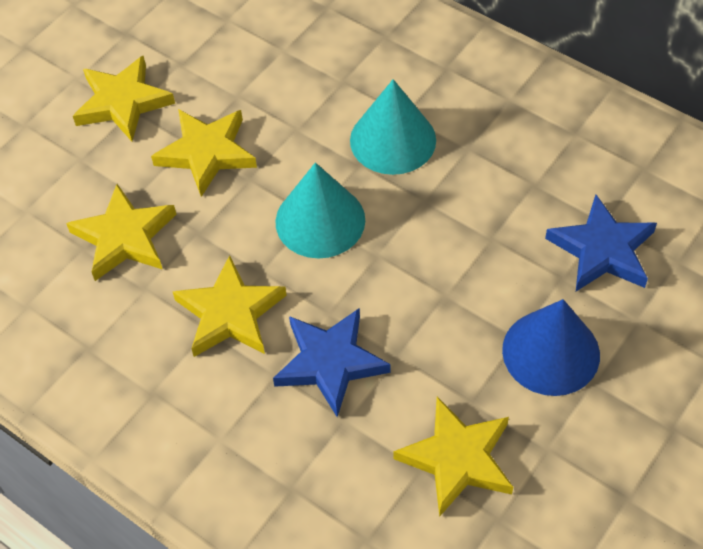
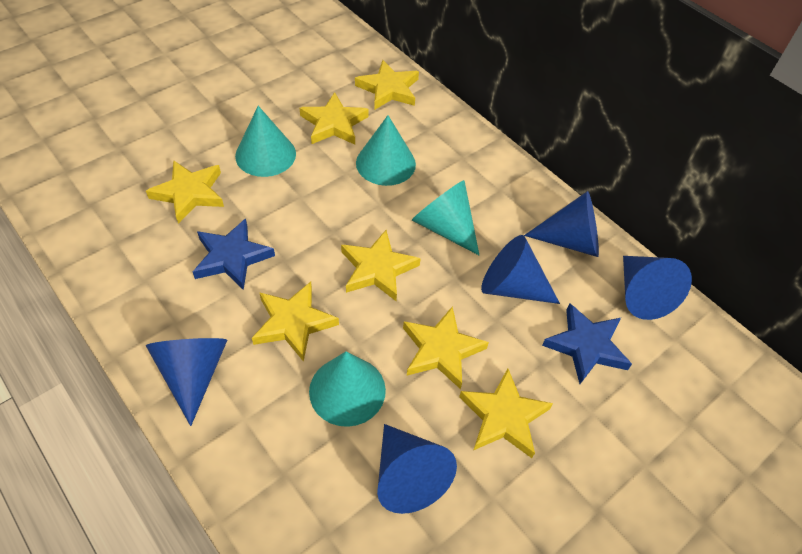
blue cone: [502,299,600,396] = 1 -> [146,338,227,426] [377,424,457,514] [481,235,560,304] [524,191,599,257] [623,256,692,320] = 5
turquoise cone: [275,163,365,259] [350,79,436,175] = 2 -> [235,106,296,177] [309,351,386,427] [356,115,416,186] [412,180,479,255] = 4
yellow star: [66,184,177,281] [73,56,175,141] [151,109,257,197] [172,255,287,357] [393,397,513,517] = 5 -> [146,160,224,224] [252,282,339,362] [300,92,369,145] [341,230,421,301] [355,60,419,110] [403,306,489,389] [459,368,553,458] = 7

